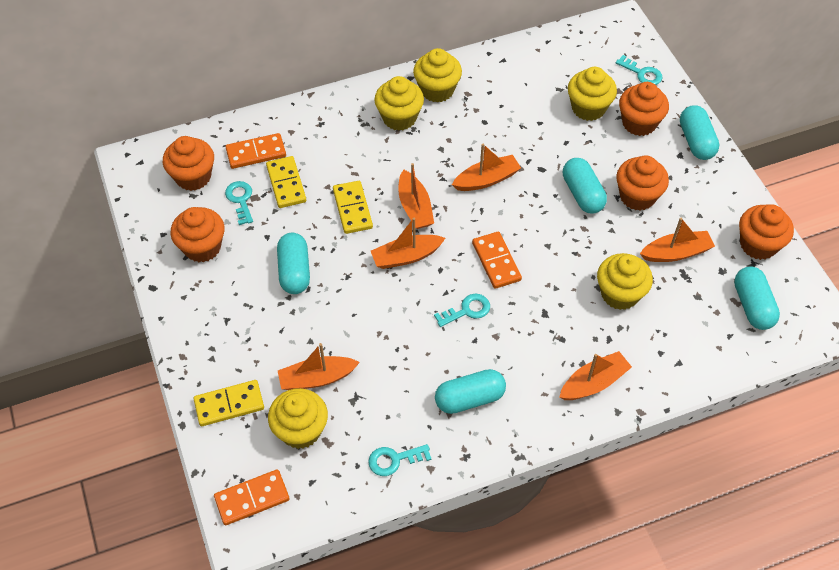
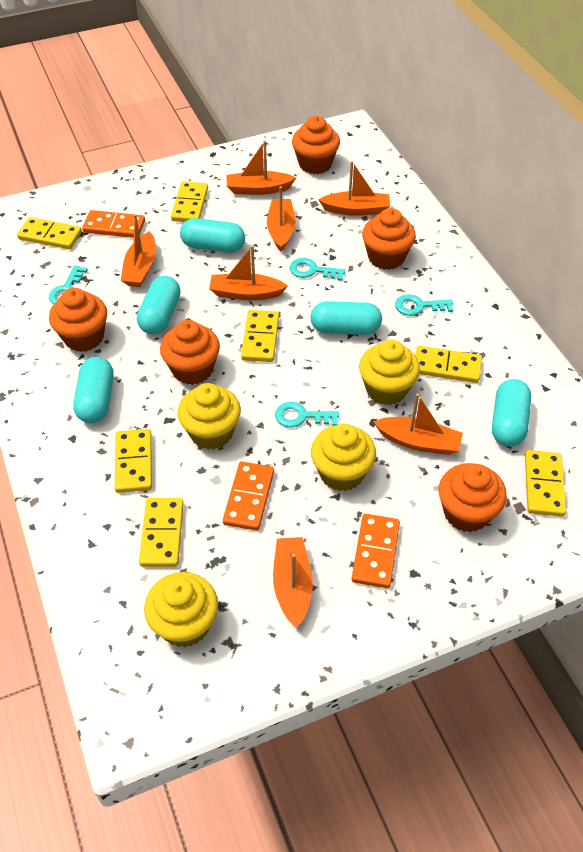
orange boat: [278,343,360,390] [371,218,445,269] [398,163,434,229] [452,144,521,191] [559,351,632,400] [640,217,715,262] = 6 -> [121,214,156,287] [209,245,288,300] [226,140,296,195] [267,186,296,251] [273,537,313,628] [318,161,390,216] [373,393,463,455] = 7
yellow cupcake: [268,388,328,449] [374,76,424,131] [413,48,462,103] [568,67,617,121] [597,253,653,310] = 5 -> [144,572,218,647] [178,383,241,450] [311,424,376,491] [359,340,420,405] = 4
yellow domino: [194,380,264,426] [266,156,306,208] [333,181,373,234] = 3 -> [17,217,82,249] [115,429,152,493] [139,498,184,567] [171,181,208,222] [241,310,279,362] [415,346,482,383] [525,450,566,517] = 7

